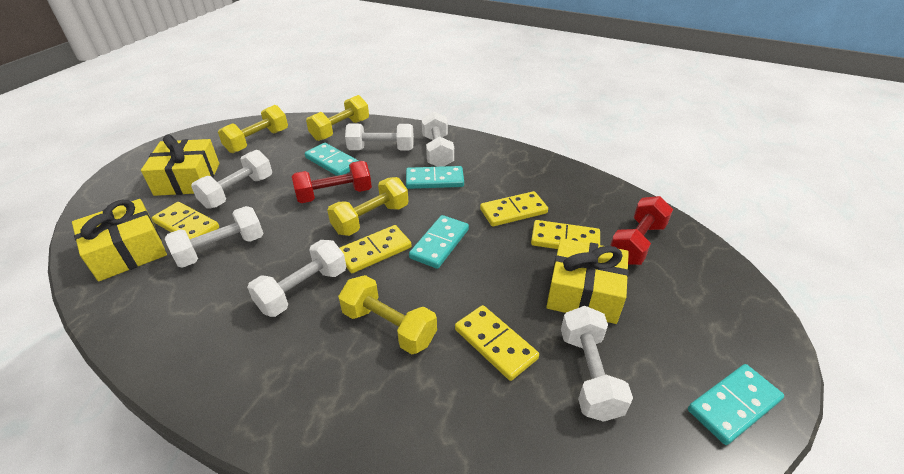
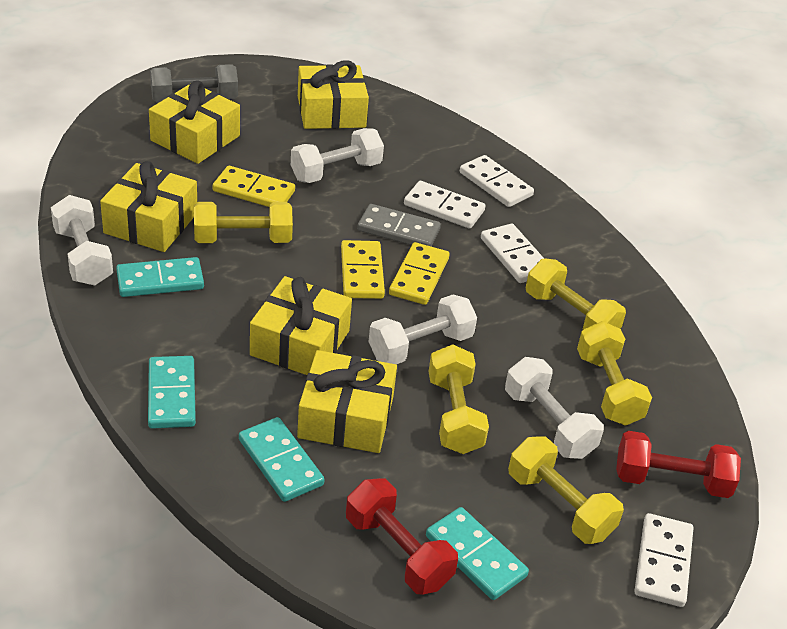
grey domino: none = 0 -> [357,204,441,246] = 1
grey dumbbell: none = 0 -> [150,64,238,103] = 1
white domino: none = 0 -> [404,181,485,229] [460,155,534,207] [481,224,544,283] [635,513,693,607] = 4
white dumbbell: [165,206,264,268] [191,150,272,209] [247,240,346,317] [345,124,414,150] [422,112,454,167] [561,306,633,422] = 6 -> [51,195,113,285] [291,128,384,183] [369,295,477,364] [505,357,604,459] = 4
yellow domino: [152,202,219,239] [340,225,411,273] [455,305,539,381] [480,191,548,227] [531,220,600,249] = 5 -> [213,166,295,207] [341,240,385,299] [389,242,450,305] = 3
yellow dumbbell: [218,105,288,153] [306,95,369,141] [327,177,409,236] [338,275,437,354] = 4 -> [194,202,293,243] [428,344,489,454] [508,436,624,544] [526,259,626,329] [577,321,652,426] = 5
yellow gift: [72,199,167,281] [141,134,219,196] [546,238,629,324] = 3 -> [100,161,197,252] [149,81,240,164] [250,276,352,375] [297,350,397,453] [298,60,369,129] = 5

